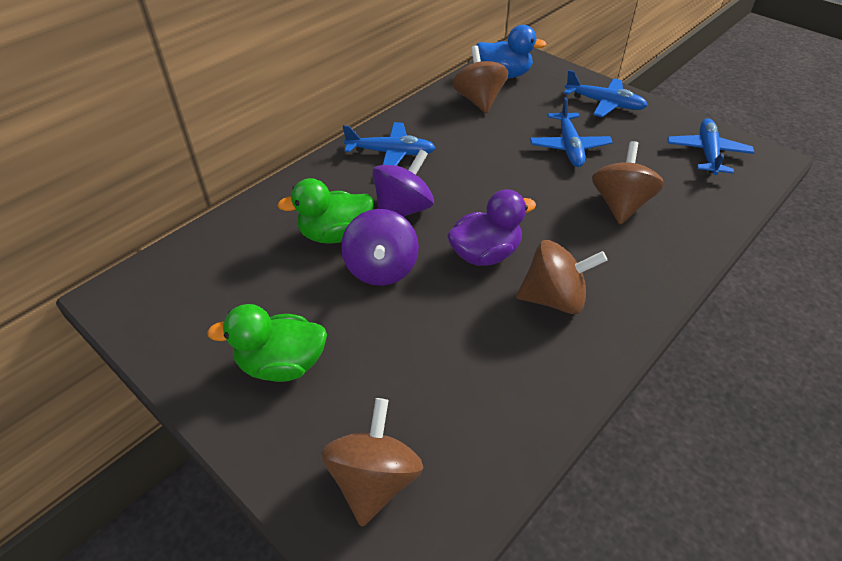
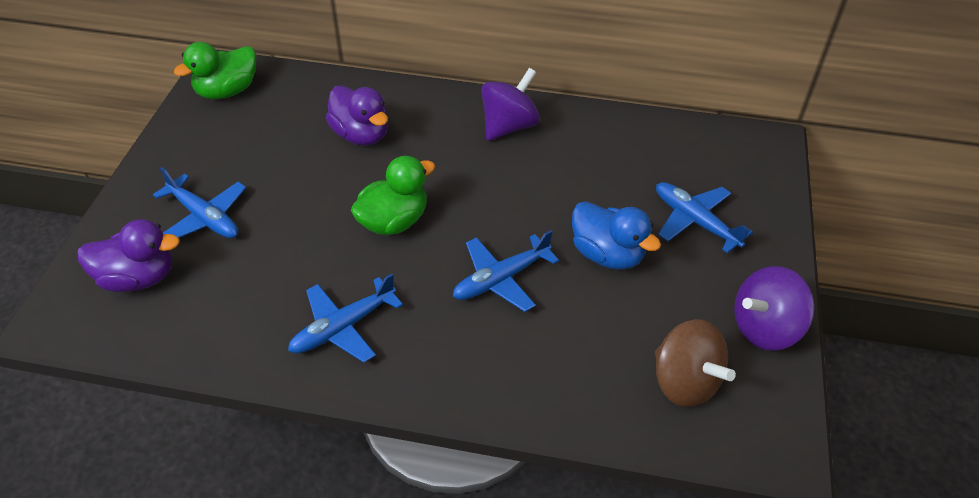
brown spinning top: [321,398,423,527] [452,46,508,114] [516,240,607,314] [592,141,664,224] = 4 -> [655,319,736,407] = 1
purple duck: [447,189,536,266] = 1 -> [77,219,180,292] [326,85,388,145] = 2

